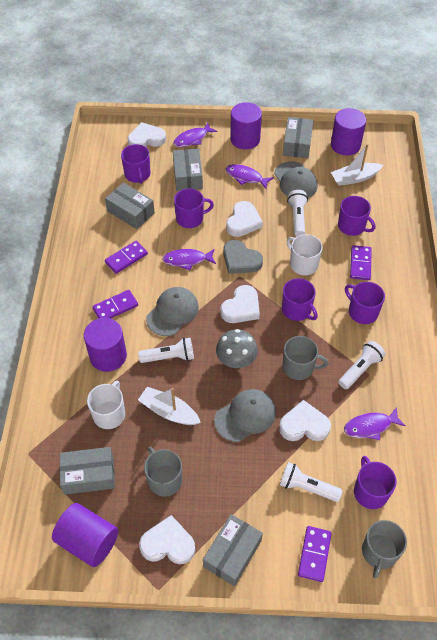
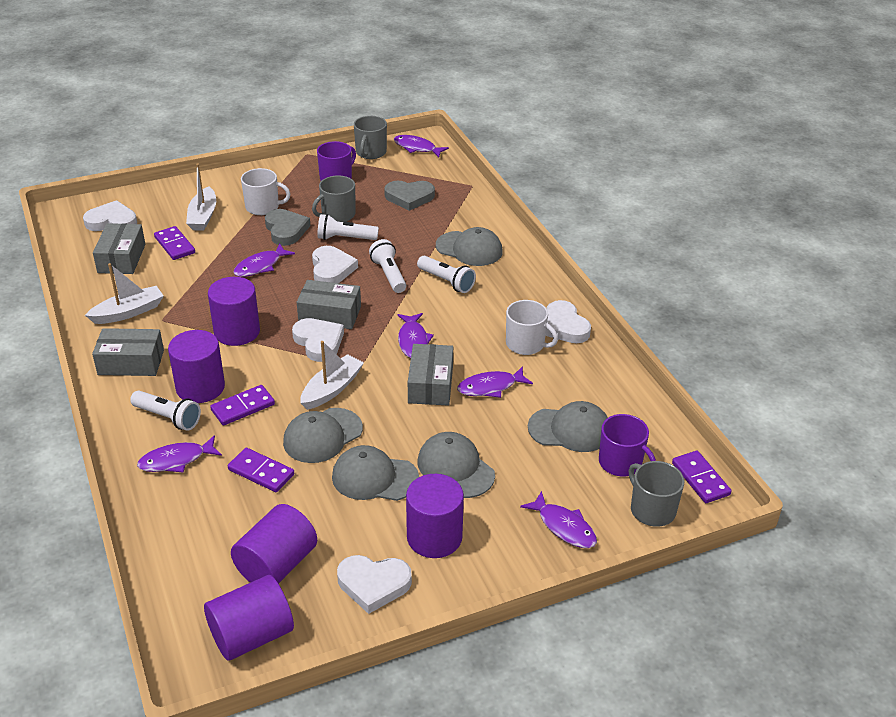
grey box: [60,447,115,495] [105,183,155,229] [173,149,203,191] [203,514,263,587] [283,117,313,158] = 5 -> [92,328,164,376] [93,223,145,274] [297,280,361,329] [408,344,453,406] = 4
grey cap: [146,287,199,336] [214,389,276,442] [274,161,318,198] = 3 -> [283,408,363,463] [332,445,419,501] [418,432,495,498] [436,227,503,266] [528,401,608,452] = 5
grey heart: [223,240,263,274] = 1 -> [265,209,310,246] [384,180,435,211] = 2
grey mushroom: [216,329,258,368] = 1 -> none = 0
purple cylinder: [52,503,118,567] [84,318,127,372] [230,102,262,150] [331,108,366,156] = 4 -> [168,330,225,403] [204,575,294,661] [208,277,260,346] [231,504,317,584] [406,474,464,558] = 5
purple fish: [163,249,216,270] [173,122,218,147] [225,164,274,190] [344,407,406,440] = 4 -> [137,435,222,472] [233,244,295,277] [394,135,449,157] [397,313,434,358] [457,366,533,398] [520,491,597,548] = 6
purple mug: [121,144,151,184] [174,189,214,228] [282,278,318,321] [338,196,375,236] [345,282,385,324] [354,456,397,509] = 6 -> [317,141,356,181] [599,414,656,477] = 2
white boat: [138,387,201,425] [331,144,383,186] = 2 -> [85,263,164,324] [186,164,216,231] [300,341,364,410] = 3

